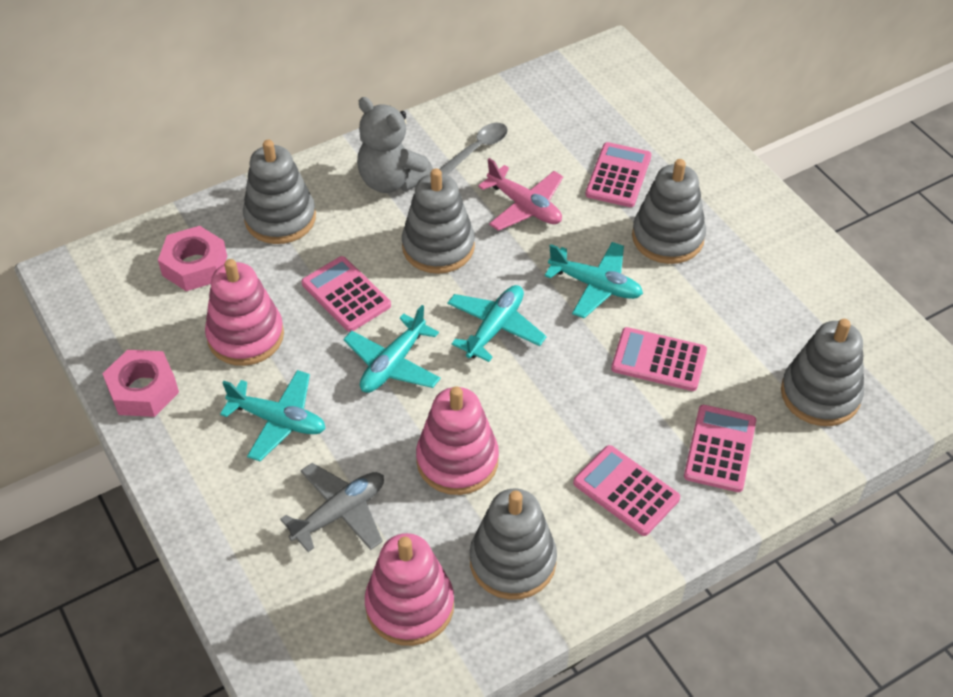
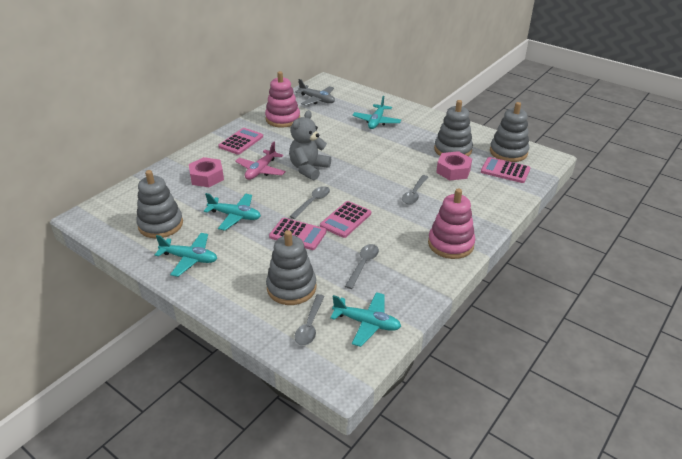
grey spoon: [440,123,508,175] = 1 -> [289,186,330,219] [294,294,325,346] [345,244,379,289] [402,175,428,204] = 4
grey stacking toy: [243,140,316,244] [402,168,475,274] [470,488,557,600] [632,159,706,264] [781,319,864,426] = 5 -> [136,170,183,238] [266,230,316,305] [434,100,473,157] [490,102,529,162] = 4
pink calculator: [301,256,391,332] [573,445,680,536] [585,142,651,207] [611,327,707,391] [684,405,756,492] = 5 -> [218,128,263,155] [269,218,327,250] [320,201,371,238] [481,157,530,183] = 4
pink stacking toy: [205,259,284,366] [365,533,454,646] [416,386,499,495] = 3 -> [265,71,300,127] [428,188,475,259] = 2

